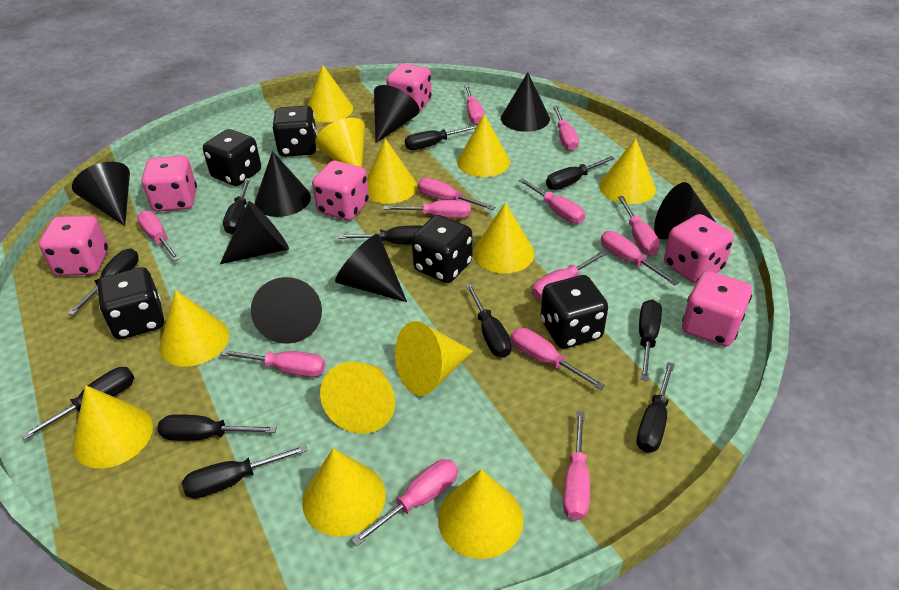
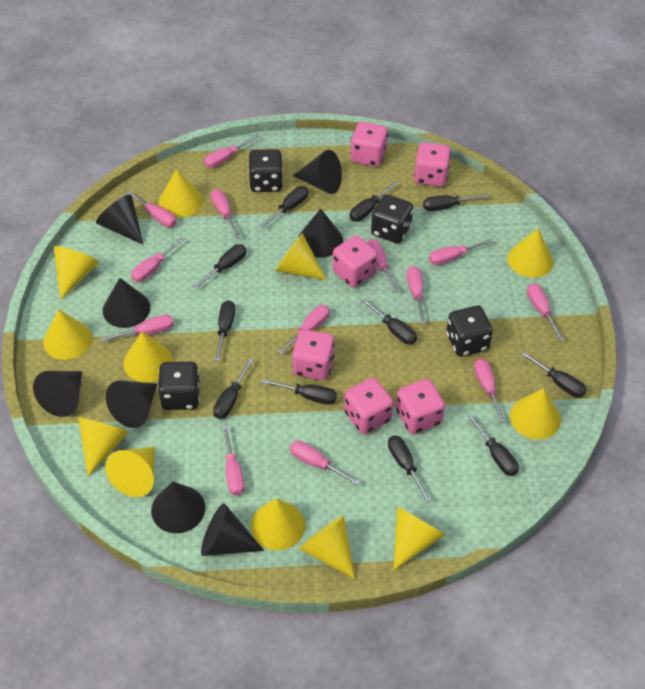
black dice: [97,267,164,339] [203,129,261,186] [273,106,318,157] [412,215,472,283] [540,275,608,349] = 5 -> [158,362,200,410] [248,149,283,192] [371,194,413,243] [446,306,493,357] = 4

